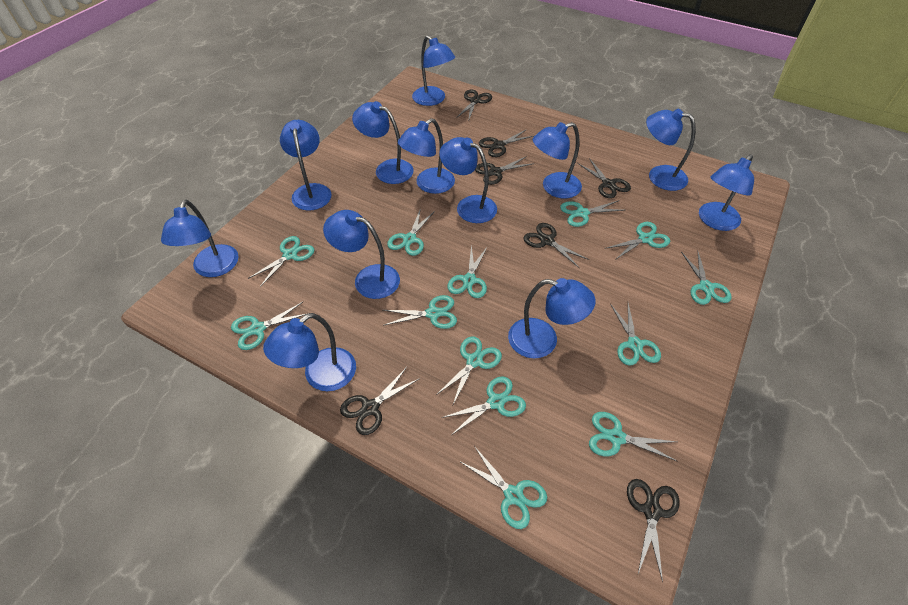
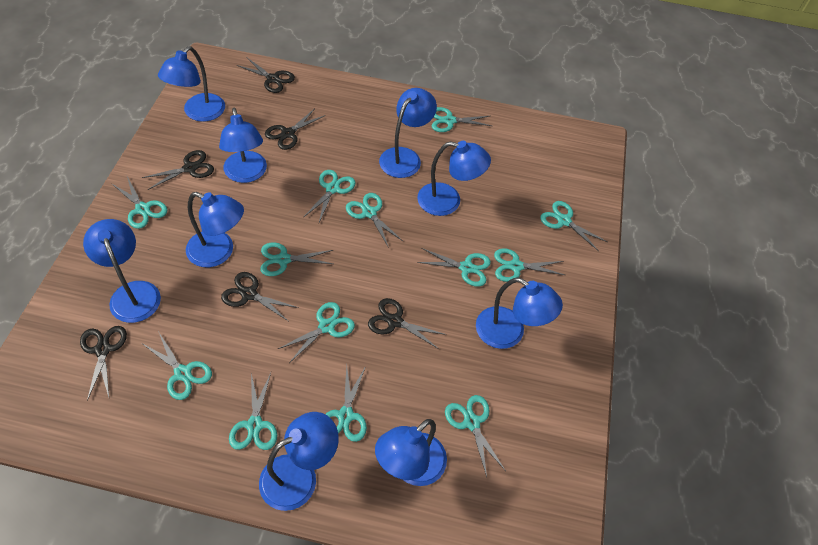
black scissors: [340,367,420,435] [456,89,492,121] [475,156,535,185] [479,129,534,157] [523,223,589,268] [577,158,631,198] [627,479,679,583] = 7 -> [80,326,127,401] [142,150,214,190] [221,272,299,321] [237,57,295,93] [265,108,326,150] [368,298,447,349] = 6
blue lamp: [161,200,239,277] [263,313,356,391] [280,120,332,211] [323,210,400,299] [352,101,414,184] [398,118,455,194] [412,36,455,106] [439,137,497,223] [508,278,596,358] [533,122,582,198] [646,109,696,191] [699,154,754,231] = 12 -> [83,219,161,323] [158,46,225,122] [186,192,244,267] [219,108,267,183] [259,412,339,511] [375,419,447,486] [379,88,437,178] [417,141,491,216] [476,278,563,349] = 9

